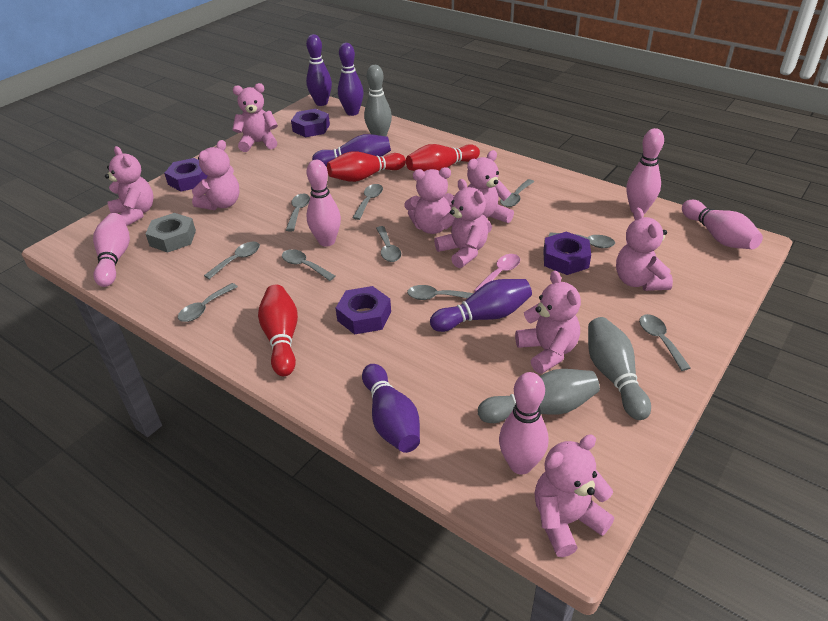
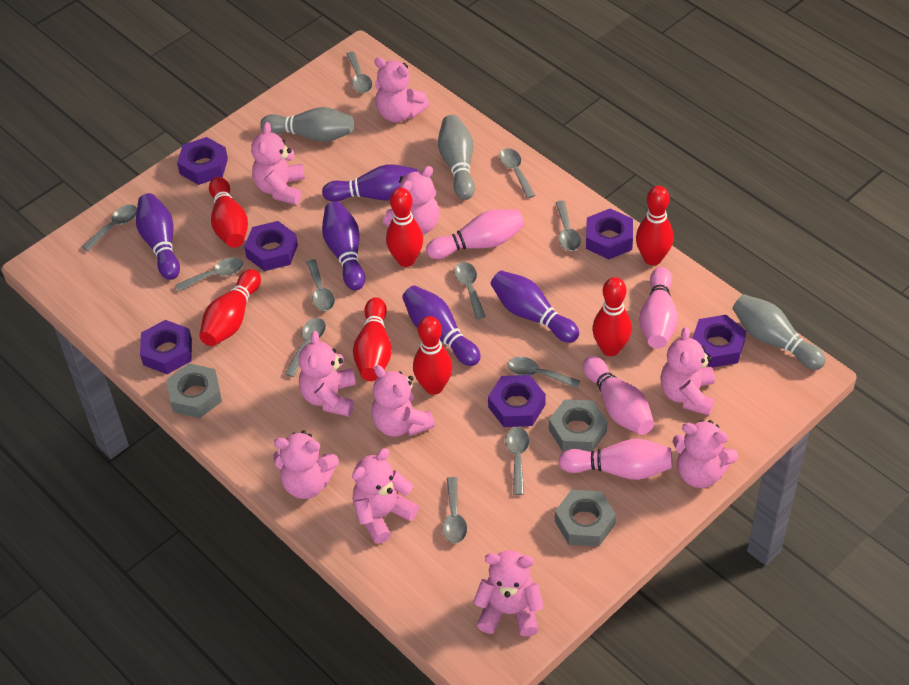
grey nut: [146,213,196,253] = 1 -> [166,363,222,418] [549,399,608,452] [555,490,616,546] = 3
grey spoon: [178,283,238,322] [204,242,260,279] [282,249,335,281] [286,194,310,232] [352,184,383,220] [376,226,401,262] [407,285,474,300] [500,179,534,207] [548,233,615,248] [639,314,691,371] = 10 -> [82,205,137,251] [175,257,243,292] [285,318,326,377] [306,259,335,311] [347,52,372,93] [442,477,467,543] [454,262,485,320] [499,148,536,199] [505,427,529,495] [507,357,580,389] [556,201,581,251] = 11
pink bowling pin: [93,213,130,287] [306,160,341,247] [499,372,548,474] [626,128,664,214] [682,200,763,249] = 5 -> [426,209,524,259] [559,439,672,480] [583,356,654,435] [639,267,678,349] = 4
pink spoon: [474,254,520,292] = 1 -> none = 0
pink teddy bear: [105,146,154,226] [192,140,239,210] [232,83,278,152] [404,167,454,234] [434,179,488,268] [467,150,514,233] [515,271,581,374] [535,434,614,557] [616,208,673,291] = 9 -> [251,122,305,205] [273,431,339,499] [298,331,356,417] [352,448,419,544] [371,365,435,437] [374,57,429,122] [383,166,439,234] [473,550,544,637] [660,327,715,415] [672,420,738,488] = 10
purple nut: [164,158,208,191] [291,109,330,137] [336,286,391,335] [543,231,591,275] = 4 -> [140,320,192,374] [177,137,228,185] [244,221,298,271] [488,375,546,427] [586,208,633,259] [692,315,746,368] = 6
red bowling pin: [258,285,298,376] [327,151,406,182] [406,144,480,171] = 3 -> [199,269,261,346] [209,177,248,248] [353,297,392,381] [386,188,423,267] [413,316,453,395] [592,277,632,356] [636,186,674,265] = 7

